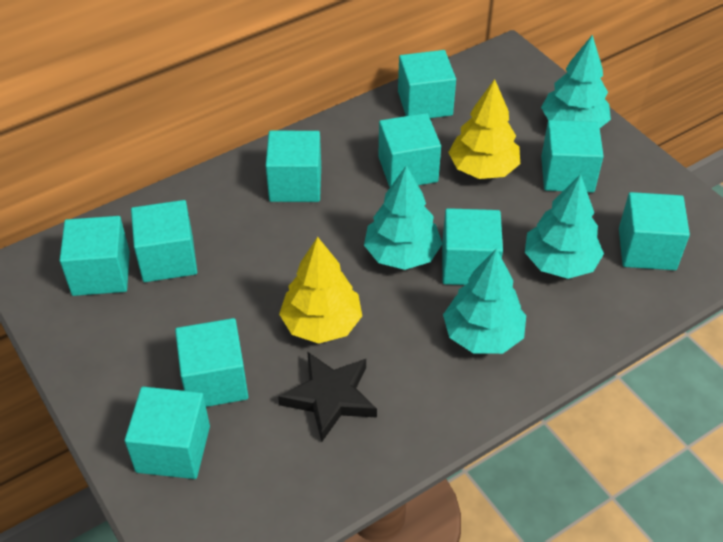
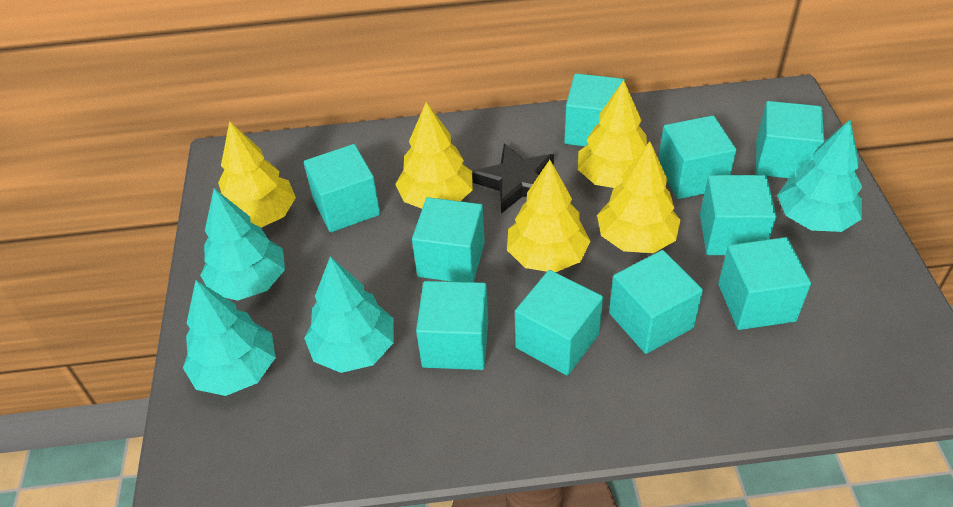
yellow tree: [279,237,362,343] [448,79,520,179] = 2 -> [218,121,296,228] [395,102,473,209] [507,160,591,272] [578,80,647,188] [597,141,680,253] = 5

